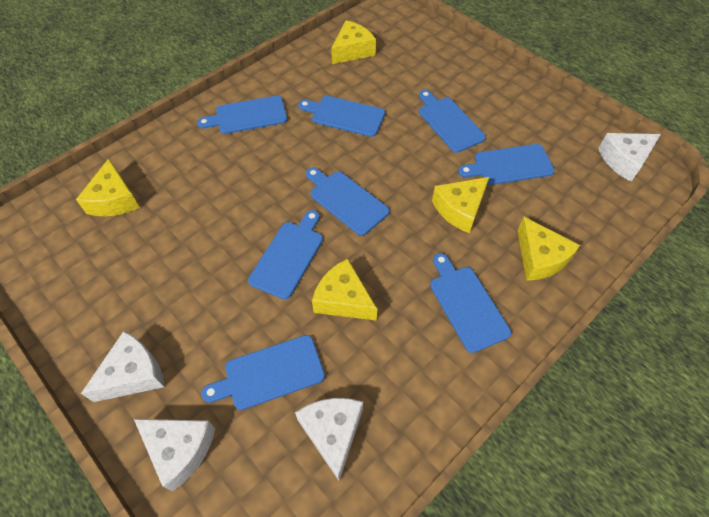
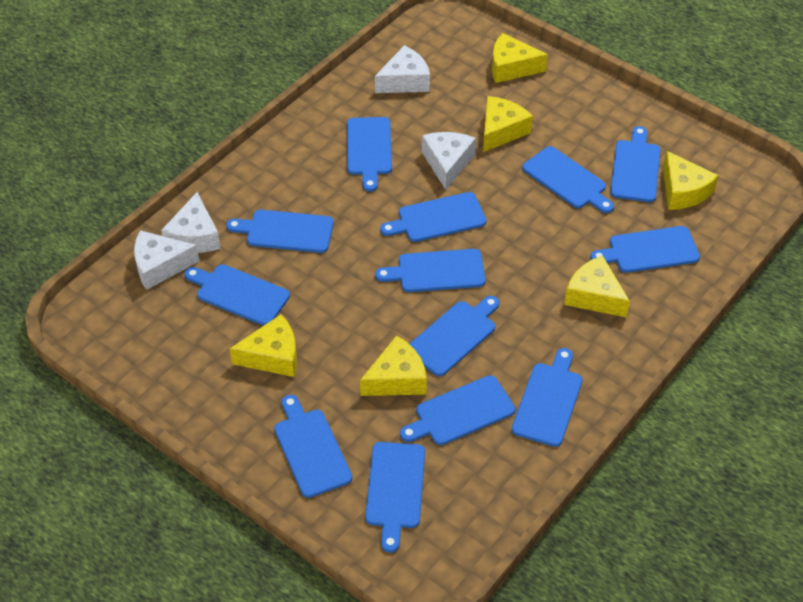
blue cutting board: [197,96,287,134] [201,335,325,410] [248,210,323,299] [298,96,385,137] [306,167,390,236] [419,90,486,153] [430,253,511,353] [458,144,555,185] = 8 -> [185,264,290,326] [226,210,334,253] [274,395,352,498] [347,117,392,192] [365,442,425,553] [375,249,486,292] [380,192,487,242] [400,375,515,445] [409,296,499,376] [512,348,583,447] [522,146,614,213] [590,226,700,273] [610,126,660,202] = 13
yellow cheese: [76,159,140,216] [312,258,377,321] [331,20,376,64] [432,177,489,233] [517,217,580,281] = 5 -> [229,314,297,377] [360,335,427,396] [483,96,533,152] [492,33,548,83] [564,255,630,318] [663,151,719,210] = 6

